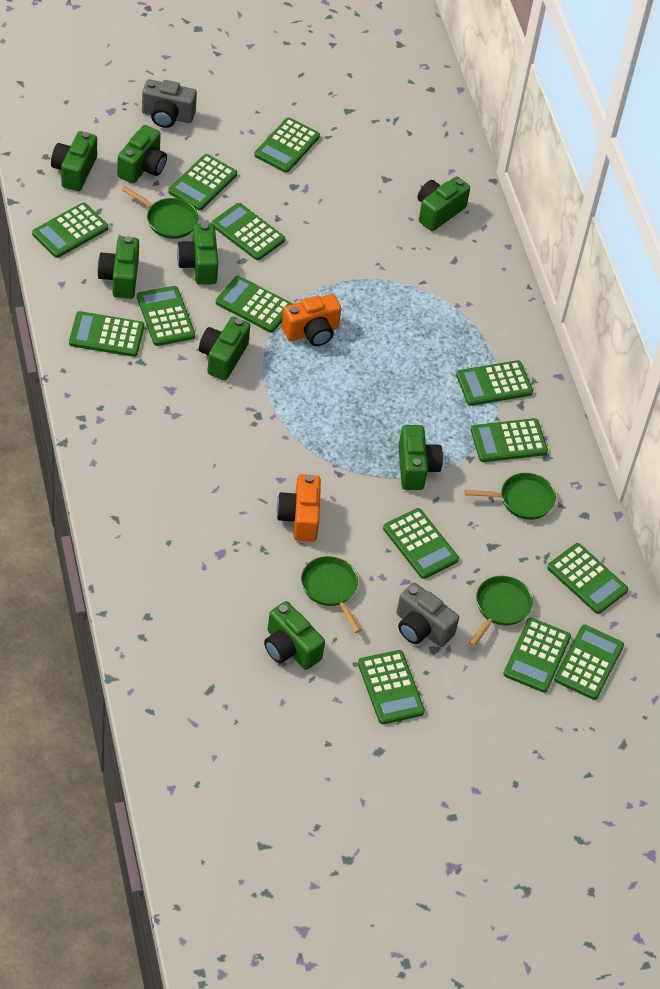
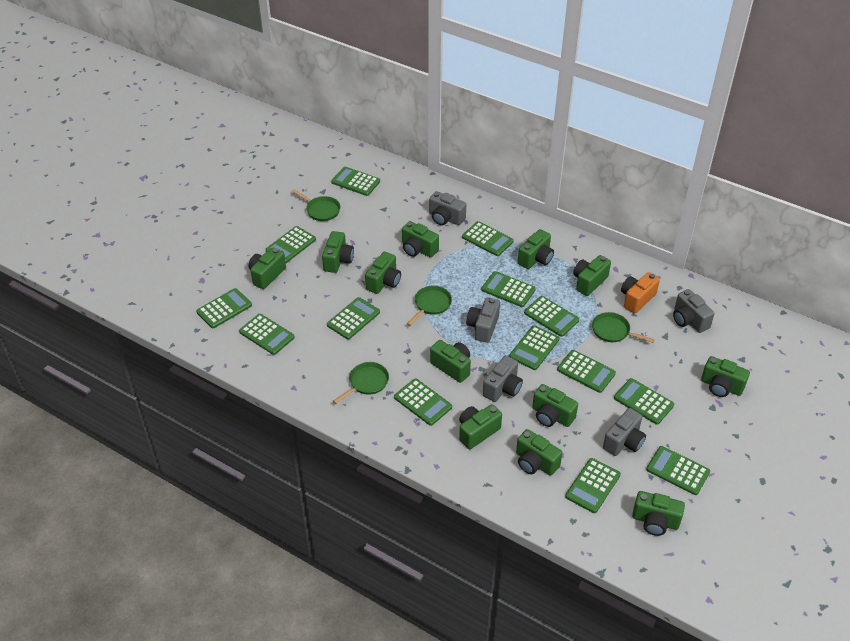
green camera: [51,131,97,191] [97,236,139,299] [117,125,167,183] [177,223,218,285] [199,317,250,380] [264,601,325,670] [398,425,443,490] [418,176,470,231] = 8 -> [249,247,286,289] [322,231,354,273] [365,252,401,294] [402,221,439,258] [430,340,471,383] [459,404,502,450] [516,429,562,476] [518,229,554,269] [532,384,578,427] [573,255,611,296] [632,491,685,536] [701,356,750,397] = 12
grey camera: [142,79,197,128] [396,583,459,647] = 2 -> [429,191,466,225] [466,298,500,343] [483,355,523,402] [603,408,646,456] [673,289,715,333] = 5
orange camera: [277,474,321,542] [282,294,341,346] = 2 -> [621,272,660,314] = 1

